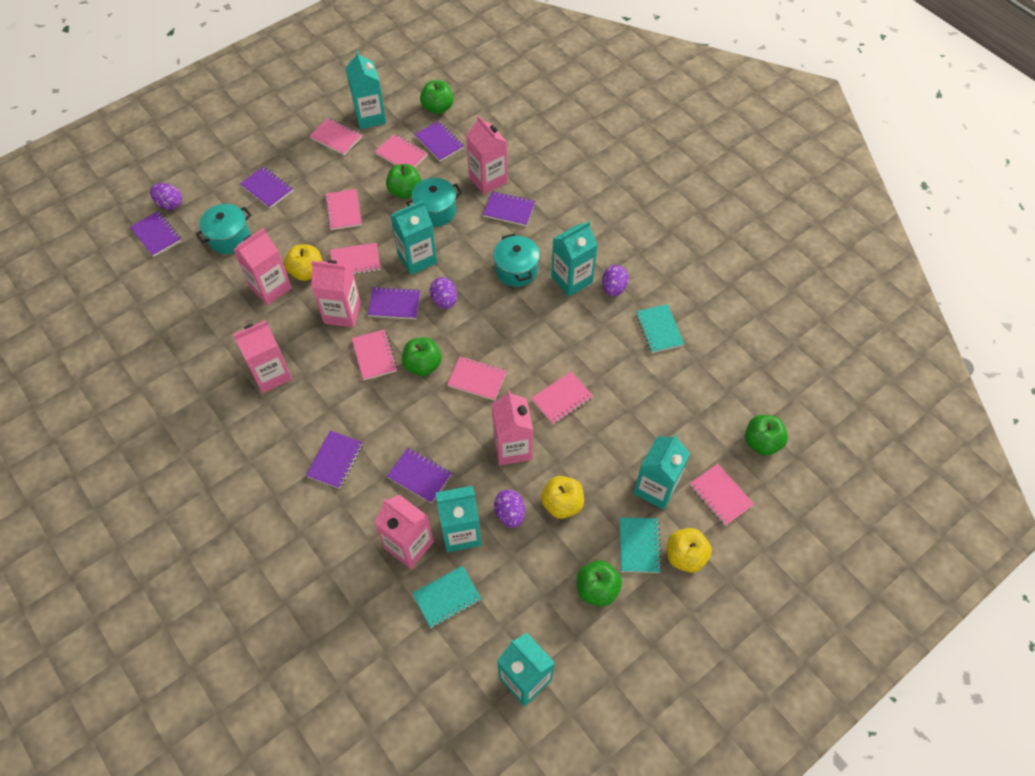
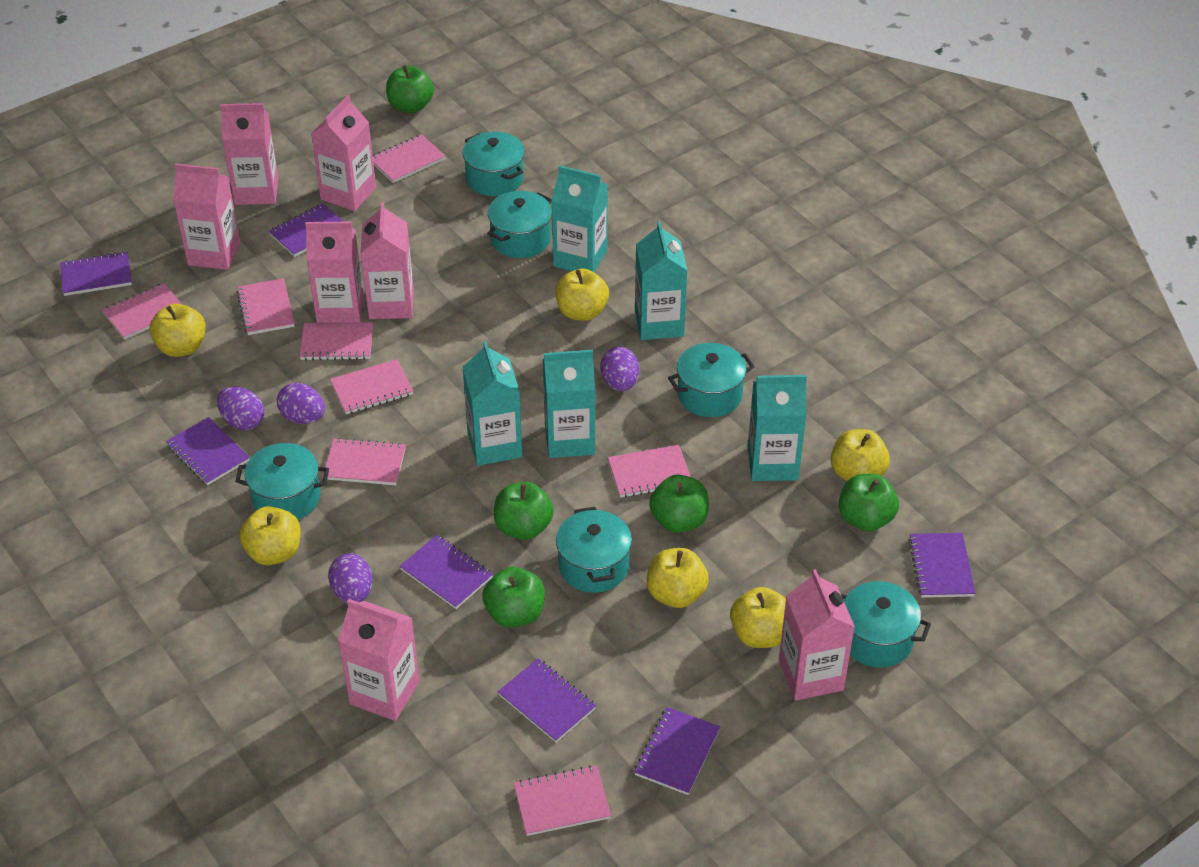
pink carton: [233,228,292,305] [233,321,292,393] [311,260,361,327] [374,495,434,569] [466,115,507,194] [492,390,533,465] = 6 -> [173,163,240,270] [220,103,279,205] [305,222,364,323] [311,95,376,211] [338,599,419,721] [360,202,414,319] [779,569,855,701] = 7
turquoise carton: [346,51,386,129] [390,200,437,275] [436,486,482,552] [497,633,555,707] [551,221,598,297] [633,434,690,510] = 6 -> [463,341,523,466] [543,350,595,458] [551,165,608,273] [635,221,688,340] [748,375,807,481] = 5
turquoise notebook: [412,566,481,628] [620,517,661,573] [636,304,684,353] = 3 -> none = 0
turquoise pot: [196,204,251,254] [406,178,462,227] [493,234,540,287] = 3 -> [235,443,329,520] [463,132,525,196] [487,191,552,258] [556,507,632,593] [668,343,755,417] [841,581,931,668] = 6
yellow apple: [284,244,322,281] [541,476,584,519] [667,528,712,573] = 3 -> [150,304,206,357] [239,506,301,565] [555,268,609,321] [647,548,709,608] [730,587,786,648] [831,429,890,481] = 6

